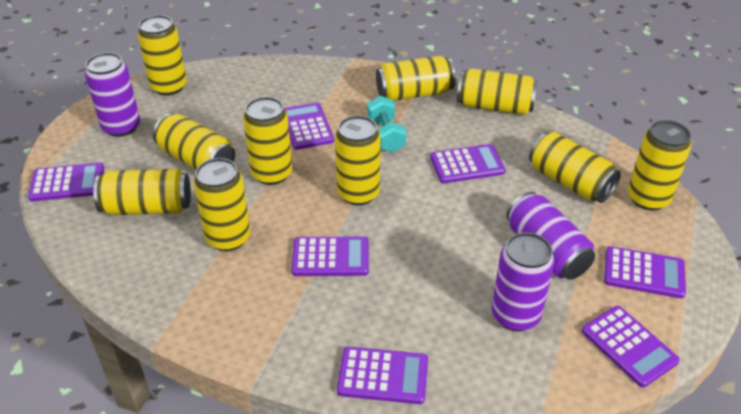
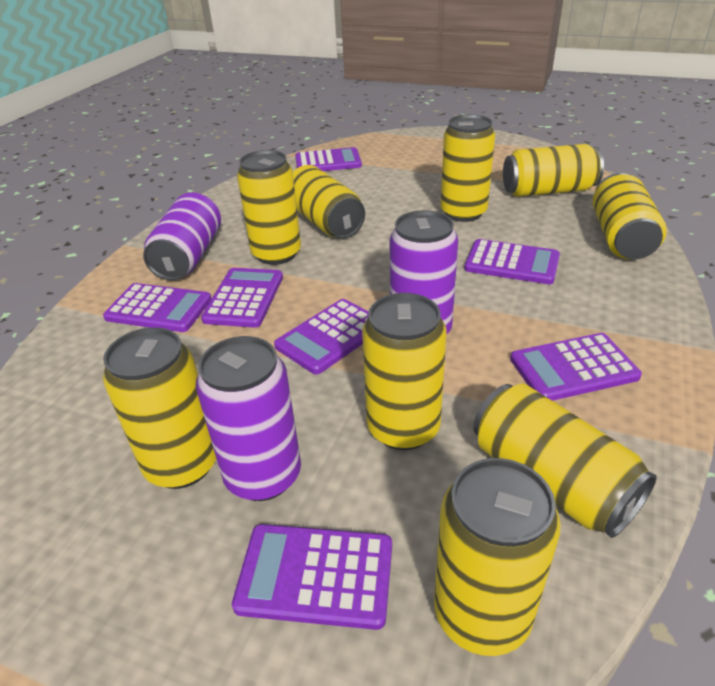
turquoise dumbbell: [367,96,406,153] = 1 -> none = 0
yellow can: [93,169,191,215] [138,15,187,96] [153,113,235,170] [193,158,250,251] [243,97,292,185] [335,115,381,205] [376,56,456,101] [457,69,537,115] [529,132,621,203] [628,120,691,210] = 10 -> [103,327,216,489] [237,150,301,265] [293,165,365,239] [362,293,447,450] [434,458,561,656] [441,114,495,222] [473,383,657,538] [503,144,604,197] [592,173,667,259] = 9

